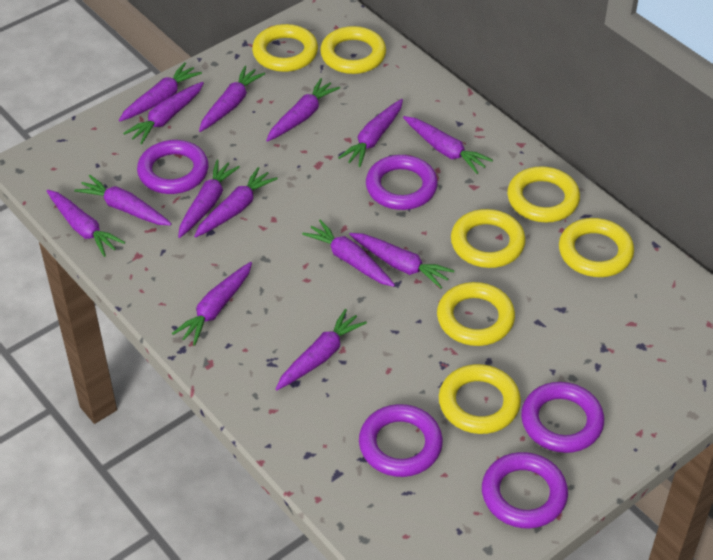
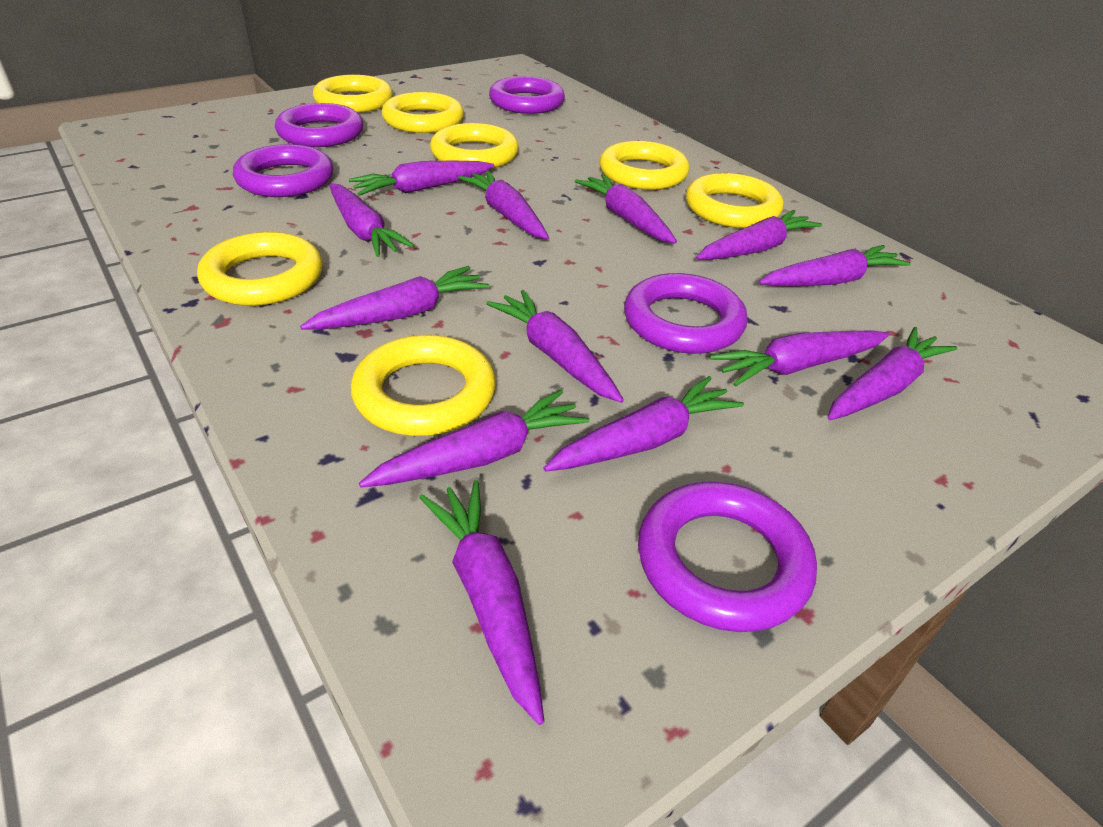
purple carrot: [47,190,125,257] [74,175,172,225] [119,62,202,121] [123,82,204,144] [172,262,252,346] [178,159,240,238] [194,167,278,238] [199,66,265,132] [266,78,340,142] [276,309,367,390] [302,219,395,287] [338,99,403,167] [349,233,455,289] [403,116,493,174] = 14 -> [300,266,489,330] [329,183,415,257] [349,161,494,196] [359,390,589,487] [419,480,545,725] [458,170,549,239] [486,290,624,403] [544,376,744,471] [575,174,677,243] [696,210,822,260] [710,330,889,387] [759,245,911,286] [827,327,957,420] = 13

